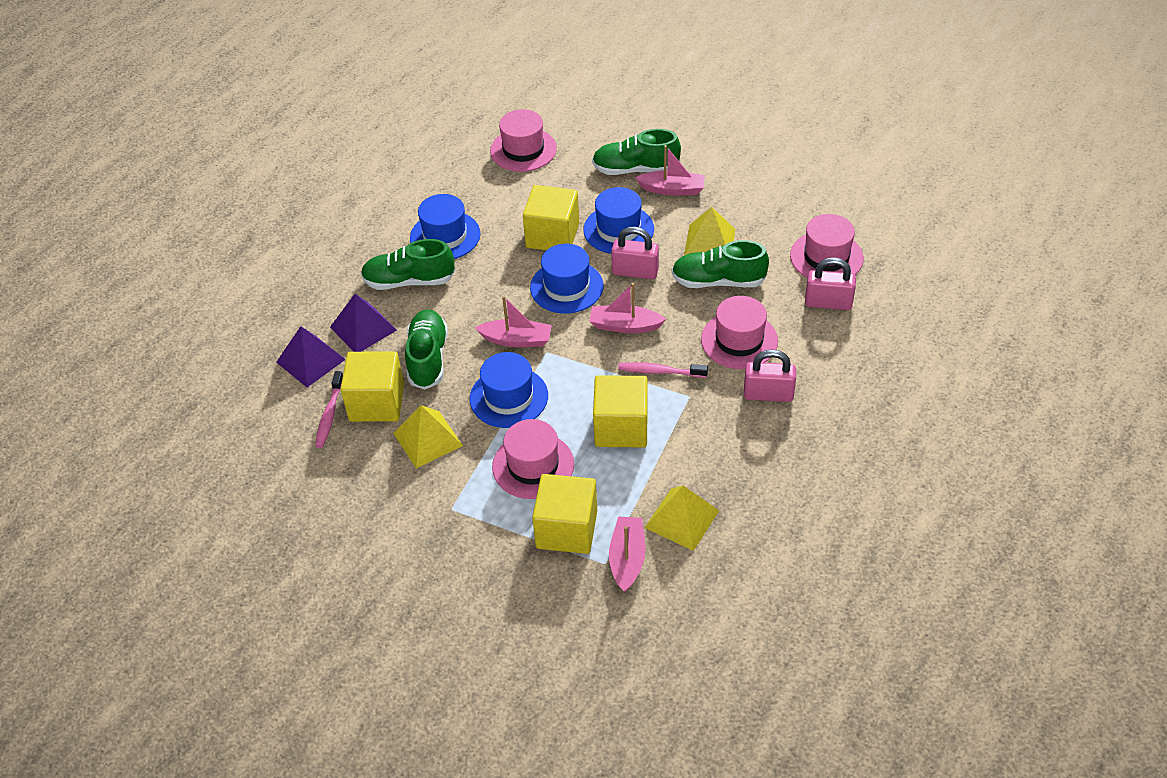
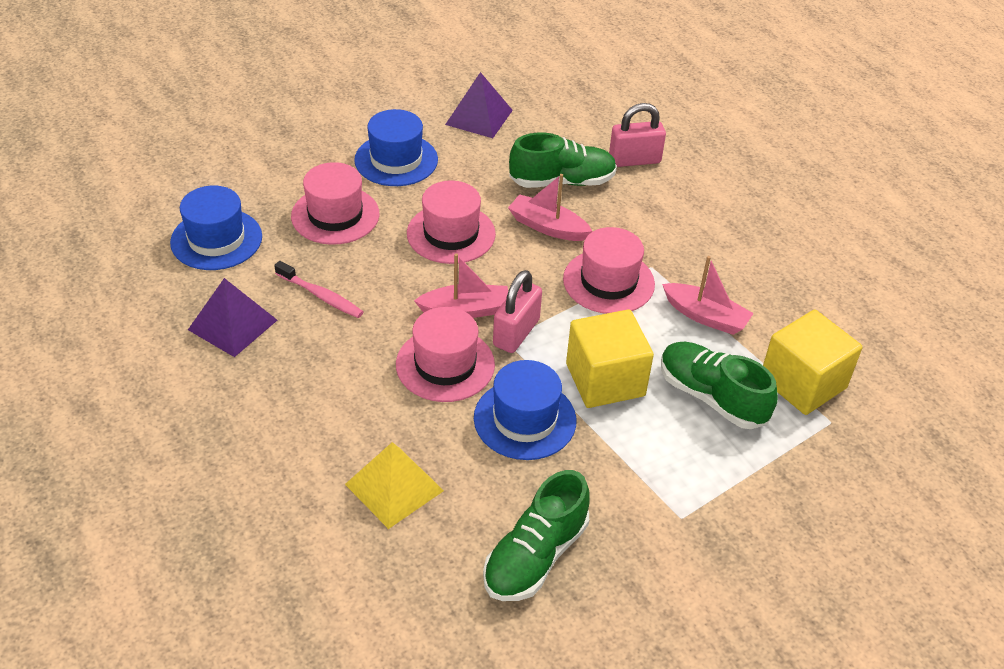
blue hat: [410,194,481,259] [470,352,548,428] [530,244,603,314] [583,187,654,254] = 4 -> [170,186,262,270] [354,109,438,186] [474,360,577,460] = 3
green shoe: [361,239,455,290] [405,309,448,390] [592,129,681,175] [672,240,769,288] = 4 -> [483,470,590,601] [509,133,617,188] [661,342,778,429] = 3
pink boat: [475,296,552,347] [589,283,666,333] [609,517,645,592] [635,145,705,195] = 4 -> [414,253,508,318] [508,174,592,241] [662,256,754,335] = 3
pink padlock: [611,227,659,279] [744,349,796,402] [805,257,856,310] = 3 -> [493,270,542,353] [609,103,666,167] = 2
pink toothbrush: [315,371,343,448] [618,362,708,378] = 2 -> [274,261,363,318] = 1
yellow cube: [340,351,404,422] [523,185,579,250] [532,474,597,554] [593,375,648,447] = 4 -> [566,310,654,408] [763,310,862,415] = 2
yellow pyramid: [393,405,463,468] [645,486,719,551] [684,207,735,256] = 3 -> [345,442,444,529] = 1

